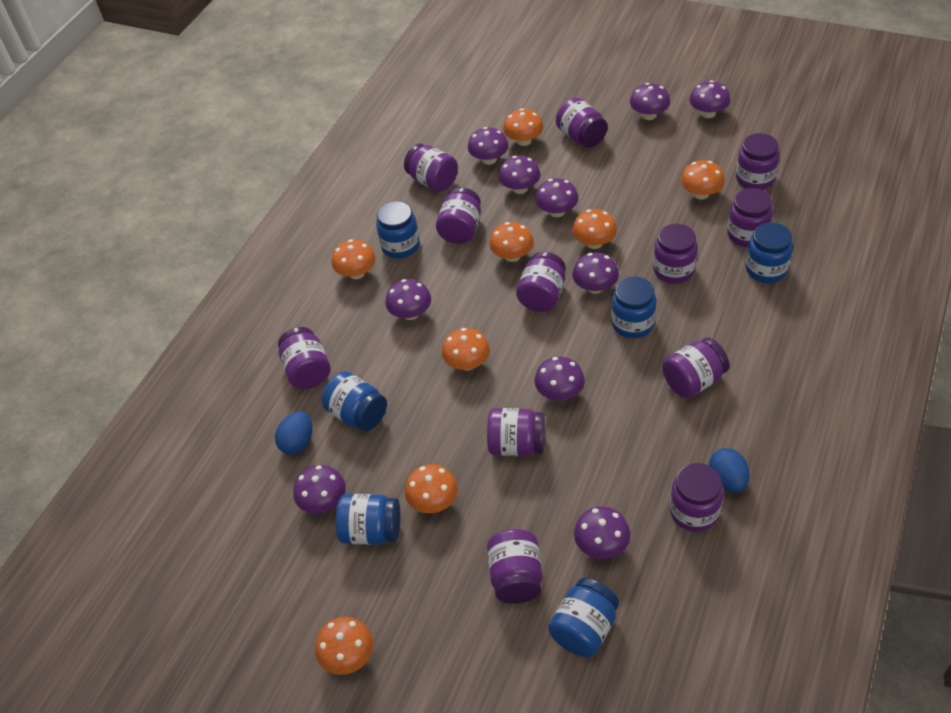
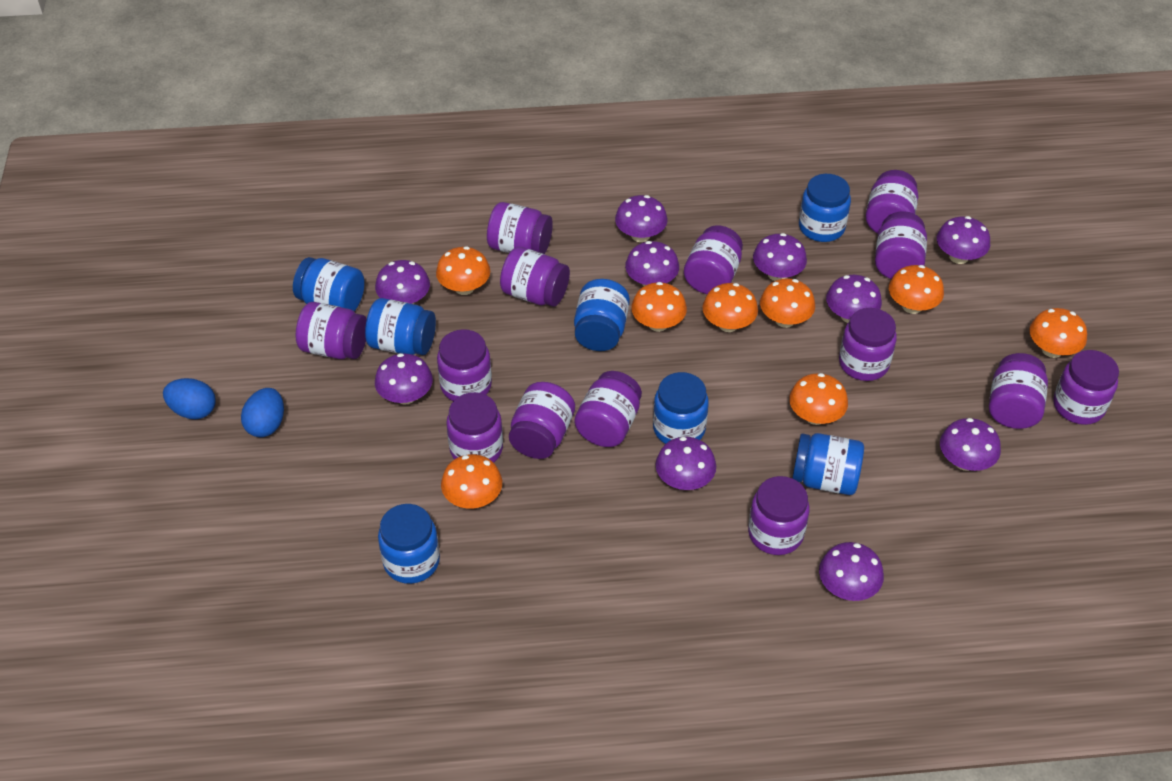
blue jar: [322,371,387,431] [336,494,400,545] [376,201,420,258] [548,578,619,657] [611,277,657,338] [746,222,793,283] = 6 -> [293,257,365,311] [365,298,436,355] [378,504,440,584] [574,279,630,351] [653,372,709,444] [792,433,864,495] [799,174,851,242] = 7
purple jar: [278,327,330,389] [404,143,458,192] [436,187,481,244] [487,408,545,456] [487,529,543,604] [516,252,566,312] [556,97,608,148] [653,224,698,284] [662,338,729,398] [670,463,724,532] [727,188,773,247] [736,133,780,190] = 12 -> [296,302,367,359] [437,329,492,401] [446,392,503,463] [487,202,553,254] [500,247,570,307] [509,382,575,459] [575,371,642,447] [684,225,743,294] [748,476,809,555] [839,308,897,381] [866,170,918,234] [875,211,927,279] [989,353,1048,429] [1053,350,1119,425] = 14

